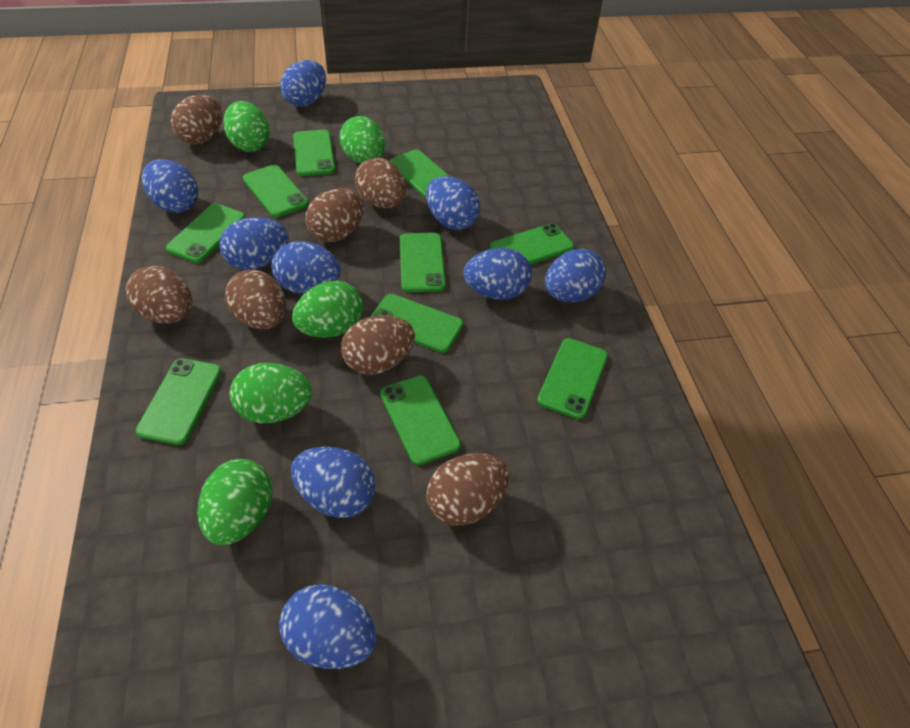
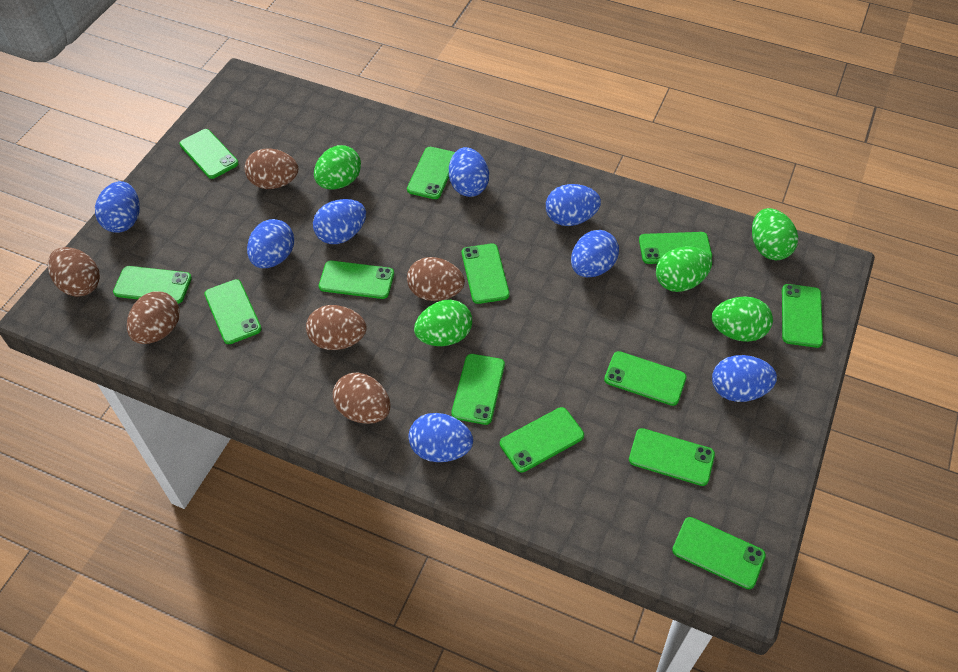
blue egg: [142,159,198,213] [219,217,289,270] [272,241,341,294] [279,584,377,669] [280,60,326,107] [291,447,376,518] [426,176,480,230] [464,248,532,300] [545,249,606,302] = 9 -> [95,181,140,233] [247,219,294,268] [313,199,366,244] [408,413,473,462] [449,147,489,197] [546,184,601,226] [571,230,619,277] [712,355,777,402] = 8
brown egg: [126,266,192,323] [171,95,222,145] [225,270,286,329] [305,188,364,242] [341,315,415,375] [355,157,406,208] [426,453,509,526] = 7 -> [48,247,100,297] [127,291,180,344] [245,149,298,189] [306,305,366,350] [333,373,391,424] [407,257,465,301] = 6
green phone: [135,358,222,445] [166,203,246,263] [243,165,309,218] [293,130,335,176] [370,294,463,353] [380,375,461,465] [389,149,449,198] [400,233,446,292] [490,223,574,265] [537,338,608,419] = 10 -> [113,266,192,304] [179,129,239,179] [204,279,262,344] [319,261,394,299] [407,147,455,199] [451,354,505,425] [462,243,510,304] [500,407,584,473] [604,351,687,406] [629,428,715,486] [639,232,712,264] [672,517,766,589] [782,284,823,348] = 13

